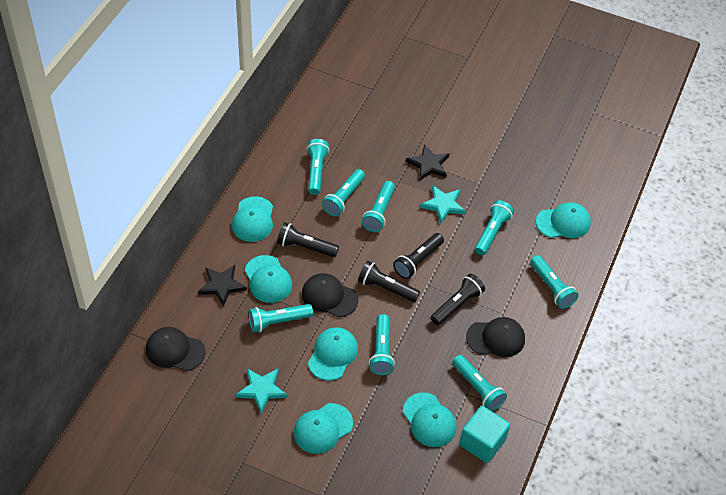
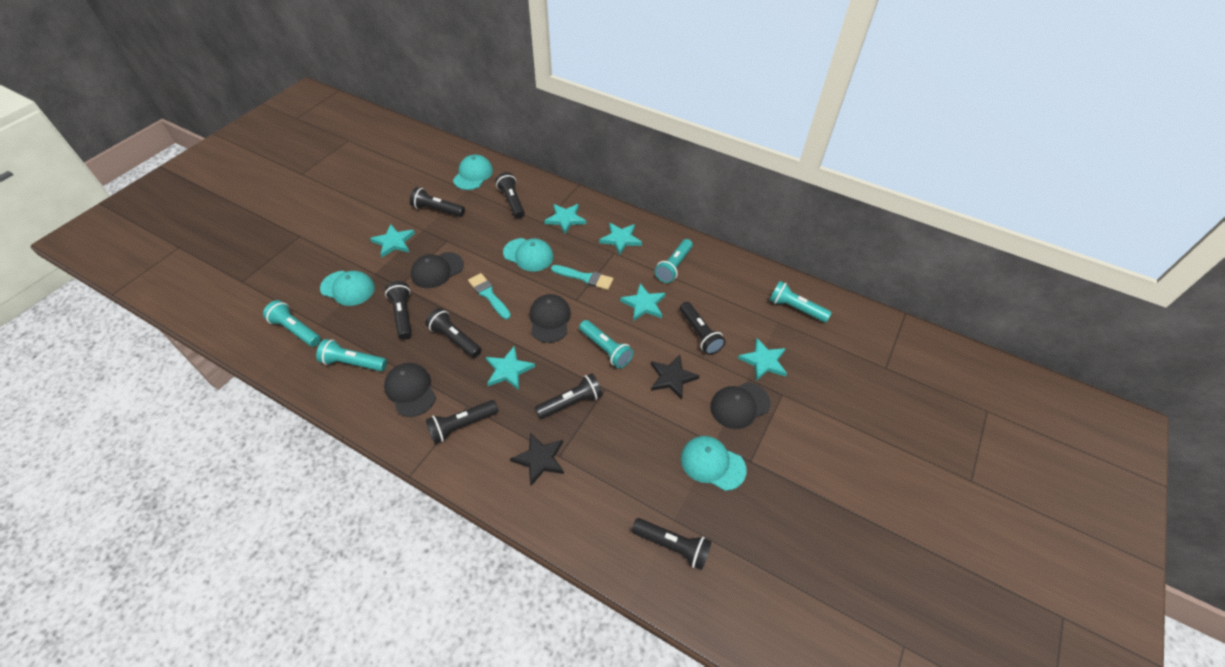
black cap: [146,327,205,371] [302,273,358,317] [466,317,525,357] = 3 -> [384,363,436,417] [411,252,464,288] [529,294,571,343] [710,382,771,429] = 4
black flashlight: [277,222,339,257] [358,261,420,302] [393,233,444,279] [431,274,485,325] = 4 -> [385,281,412,340] [410,187,465,217] [425,308,482,358] [426,400,498,444] [496,172,525,219] [535,373,603,419] [632,518,711,570] [680,302,725,355] = 8
turquoise brush: none = 0 -> [468,273,511,319] [551,265,613,290] = 2
turquoise cap: [232,196,273,242] [245,255,292,303] [294,403,353,454] [308,327,358,381] [403,392,456,447] [536,202,591,238] = 6 -> [320,271,375,306] [453,155,493,190] [503,238,554,272] [681,436,747,491] = 4
turquoise cube: [459,406,510,463] = 1 -> none = 0
turquoise flashlight: [249,304,313,333] [307,139,330,195] [322,169,365,217] [362,181,395,232] [369,314,395,375] [452,355,507,411] [475,200,514,255] [530,255,578,309] = 8 -> [263,300,321,347] [316,339,387,371] [579,320,634,369] [655,239,693,283] [770,281,832,323] = 5
turquoise star: [236,369,287,413] [420,185,466,224] = 2 -> [370,224,415,258] [486,346,535,390] [544,204,586,234] [599,223,642,255] [620,283,666,321] [738,338,787,381] = 6

